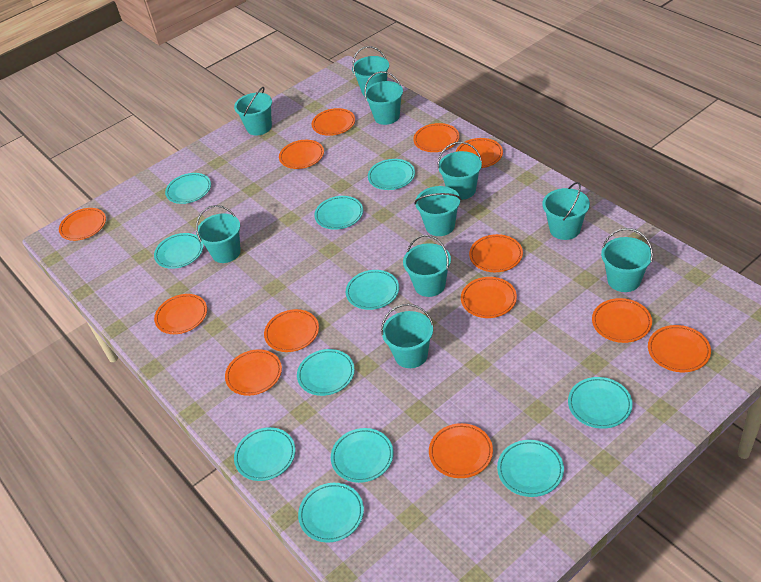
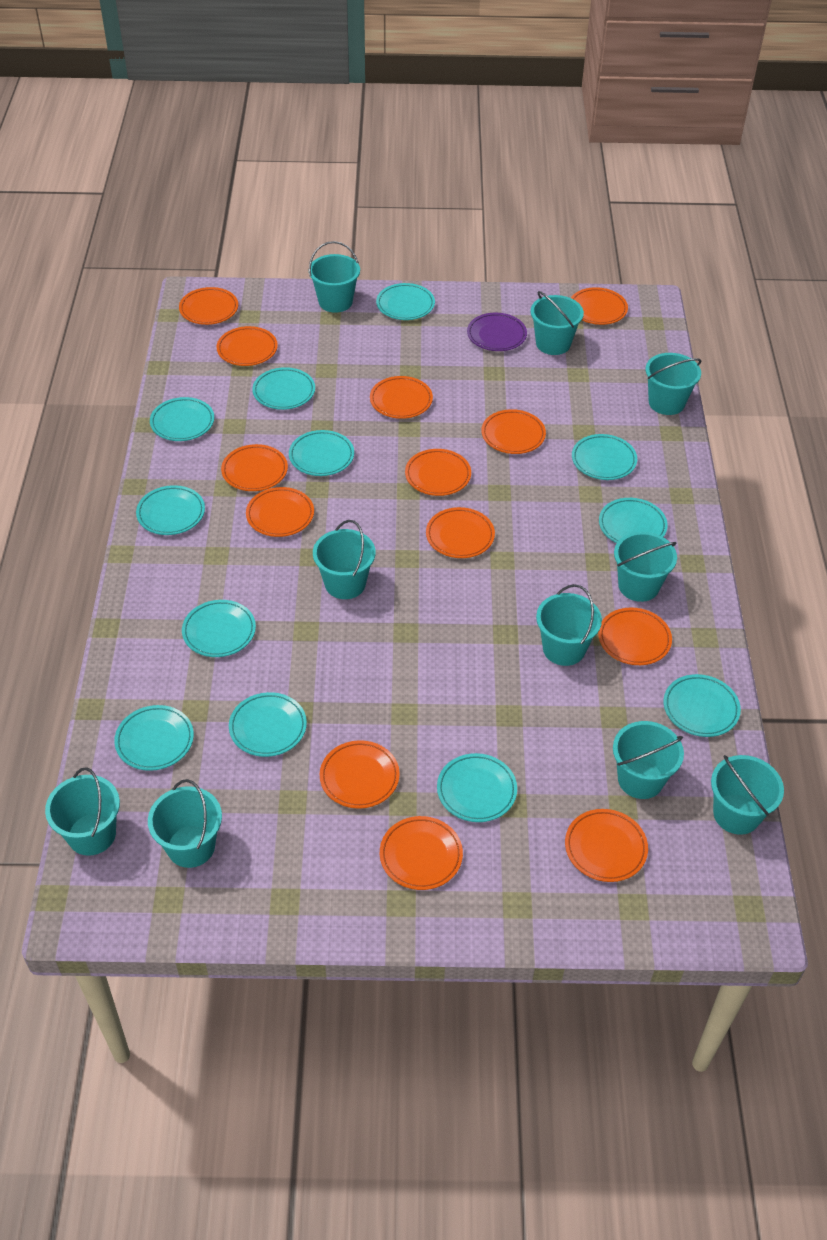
purple plate: none = 0 -> [467,313,527,351] = 1
turquoise plate: [154,233,203,269] [165,173,211,204] [234,427,296,481] [297,349,355,396] [298,483,364,543] [314,196,363,230] [331,428,393,483] [346,270,399,310] [368,159,415,190] [497,440,564,497] [568,377,632,429] = 11 -> [114,705,194,771] [136,485,205,535] [150,397,214,441] [182,600,256,657] [229,692,307,757] [252,367,315,410] [289,430,354,476] [376,283,435,320] [437,753,517,822] [572,434,637,480] [599,498,668,543] [664,674,741,737] = 12

